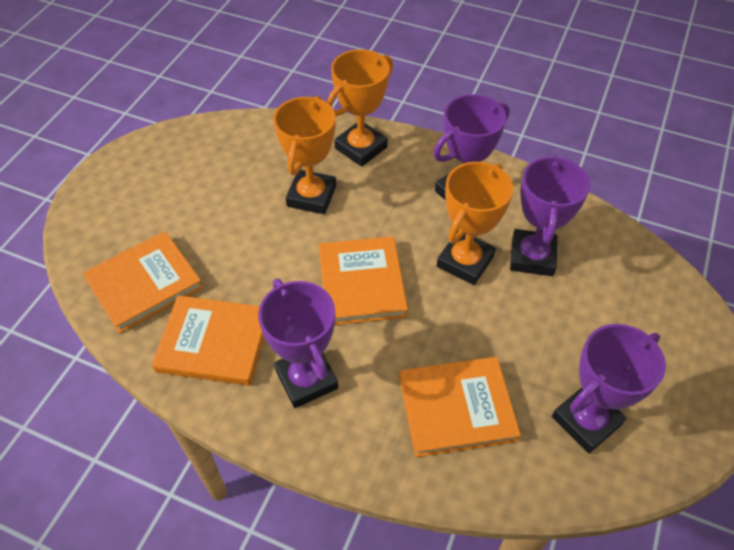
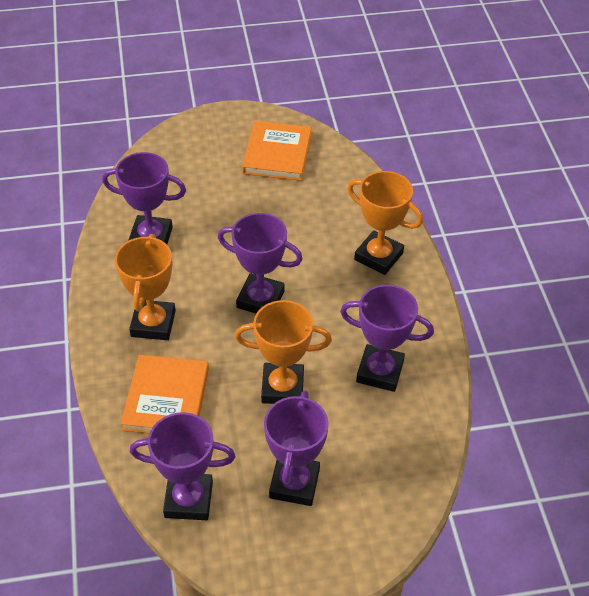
orange book: [83,231,203,334] [152,295,264,386] [319,236,408,325] [399,357,521,457] = 4 -> [121,355,209,434] [242,121,312,181] = 2
purple trophy: [258,279,338,408] [433,94,510,201] [510,154,590,276] [552,324,666,453] = 4 -> [102,152,186,244] [130,412,236,520] [218,213,303,313] [264,391,329,506] [340,285,434,392] = 5

